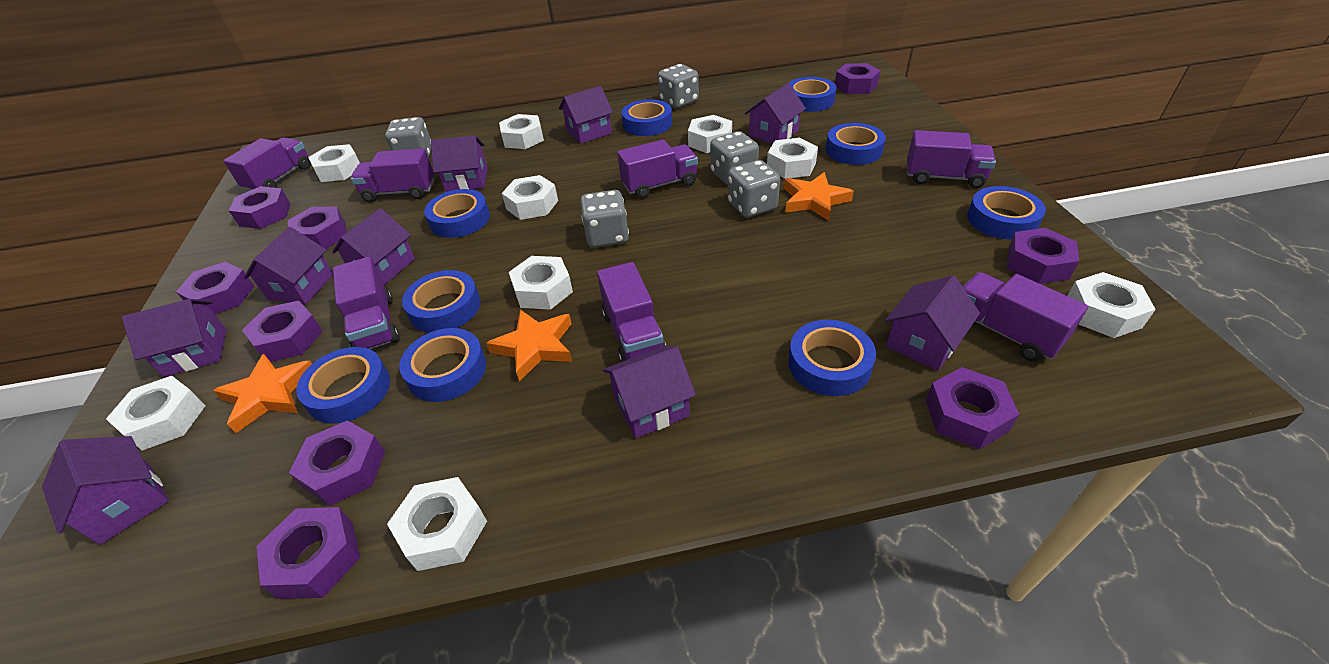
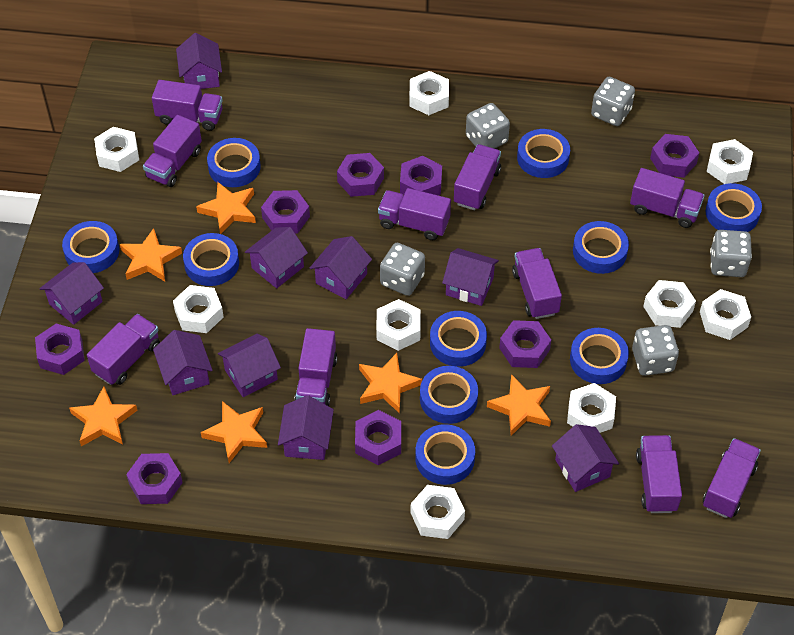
blue tape: [296,347,390,424] [399,328,487,402] [402,270,481,333] [424,189,490,238] [622,99,672,136] [788,77,836,112] [788,320,876,396] [826,123,886,165] [967,186,1046,240] = 9 -> [62,221,119,273] [183,233,239,286] [207,138,261,187] [415,424,475,485] [420,366,478,424] [430,311,487,367] [517,129,570,178] [570,328,629,384] [573,221,629,274] [706,183,762,232] = 10
orange star: [213,354,312,433] [486,310,572,381] [784,172,854,221] = 3 -> [69,387,138,446] [120,228,182,282] [196,182,256,234] [201,401,267,463] [359,353,422,413] [487,374,551,436] = 6
purple nut: [176,262,254,314] [229,186,290,229] [242,301,323,362] [256,507,360,599] [288,206,347,249] [289,420,385,506] [835,63,881,94] [926,367,1019,449] [1007,228,1079,284] = 9 -> [35,324,85,375] [126,453,183,504] [261,190,310,233] [337,153,384,197] [355,410,401,465] [400,156,442,195] [499,320,551,368] [650,134,699,178] = 8
purple truck: [223,137,311,191] [333,257,400,349] [351,148,434,202] [597,262,666,362] [617,140,698,198] [907,130,996,188] [962,272,1088,362] = 7 -> [87,314,160,385] [143,115,202,187] [152,80,223,131] [294,328,337,406] [378,188,451,240] [454,144,501,210] [512,248,562,319] [630,168,705,228] [636,435,682,513] [703,438,761,518] = 10

